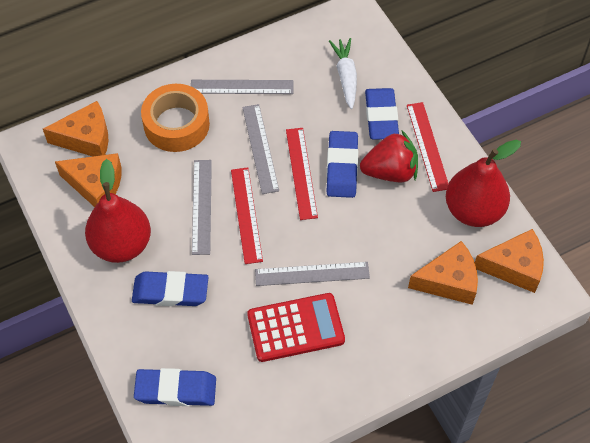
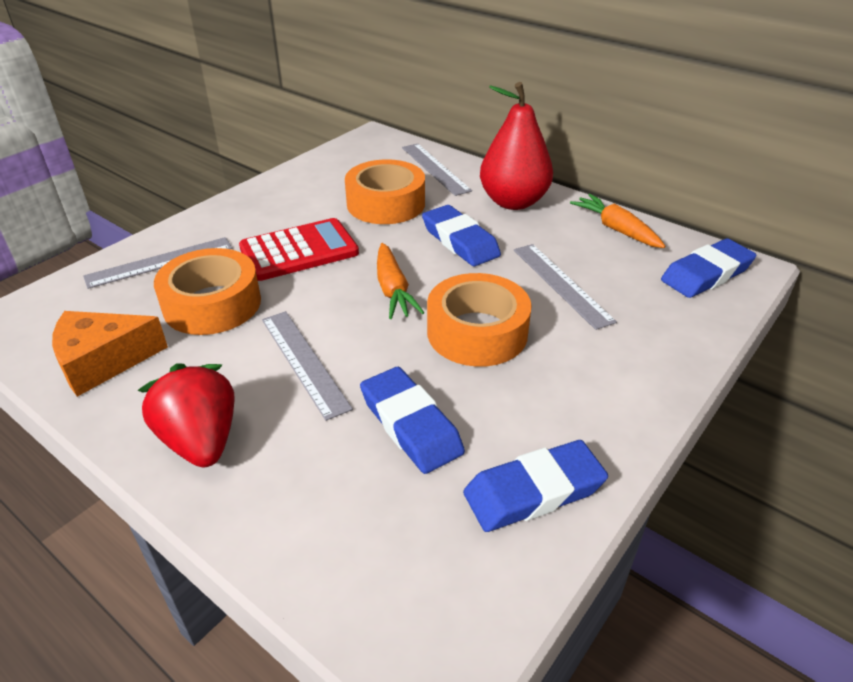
orange carrot: none = 0 -> [377,243,424,319] [570,194,665,248] = 2
orange cheese: [43,101,108,156] [55,153,122,207] [408,241,478,305] [475,229,544,293] = 4 -> [52,311,168,397] = 1
orange tape: [141,84,210,152] = 1 -> [154,248,261,335] [345,159,425,224] [427,273,532,367] = 3
red pear: [85,159,151,263] [446,140,521,227] = 2 -> [480,82,553,210] = 1
red ruler: [231,167,263,264] [286,128,318,220] [407,102,448,192] = 3 -> none = 0
white carrot: [329,38,357,109] = 1 -> none = 0

